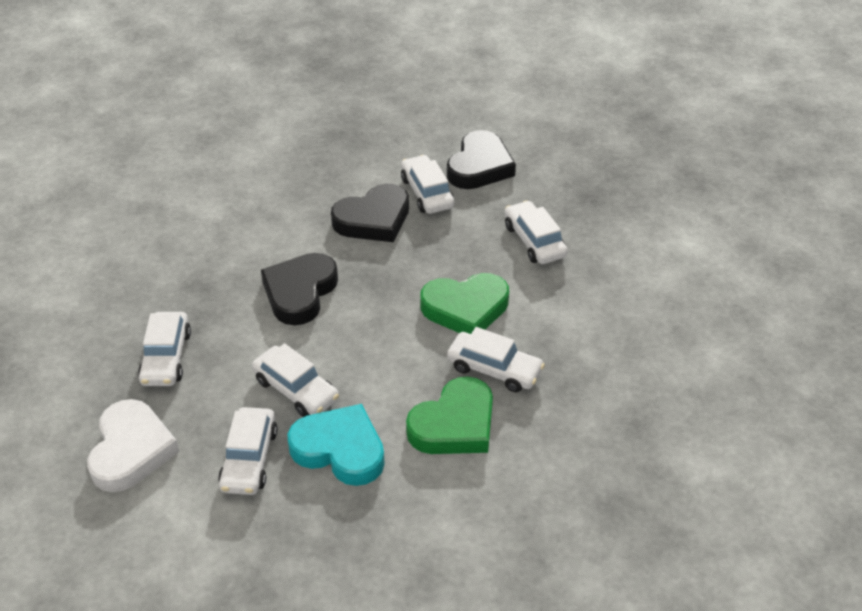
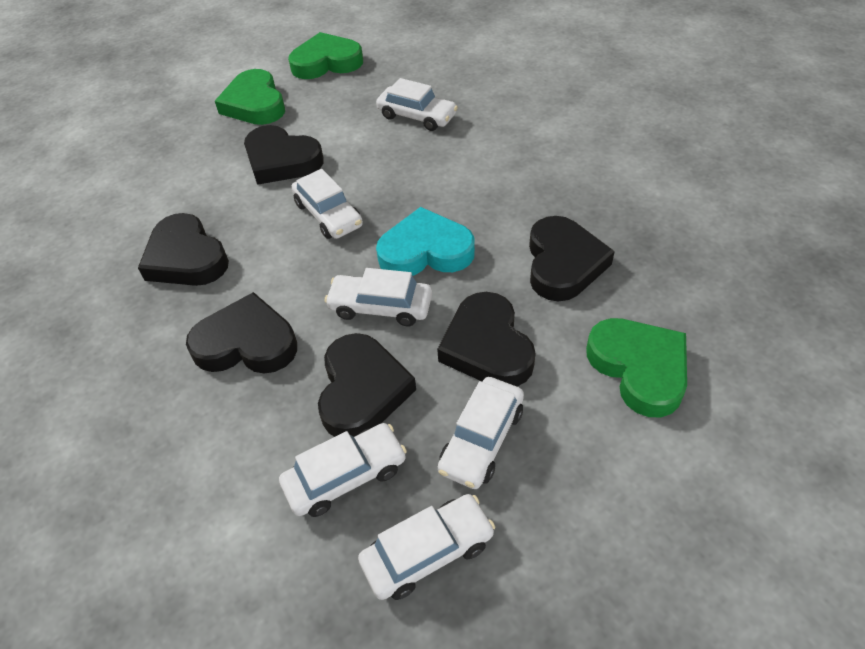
black heart: [261,253,338,325] [331,184,409,242] [447,130,516,189] = 3 -> [138,213,229,286] [186,292,297,374] [244,125,324,185] [318,333,416,437] [437,292,536,386] [529,216,615,301] = 6
green heart: [406,376,493,454] [421,273,509,334] = 2 -> [215,69,285,125] [288,32,363,79] [586,318,687,417] = 3
white heart: [87,399,180,492] = 1 -> none = 0

